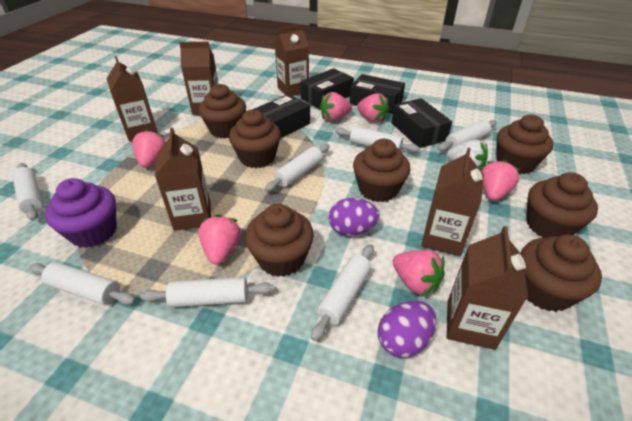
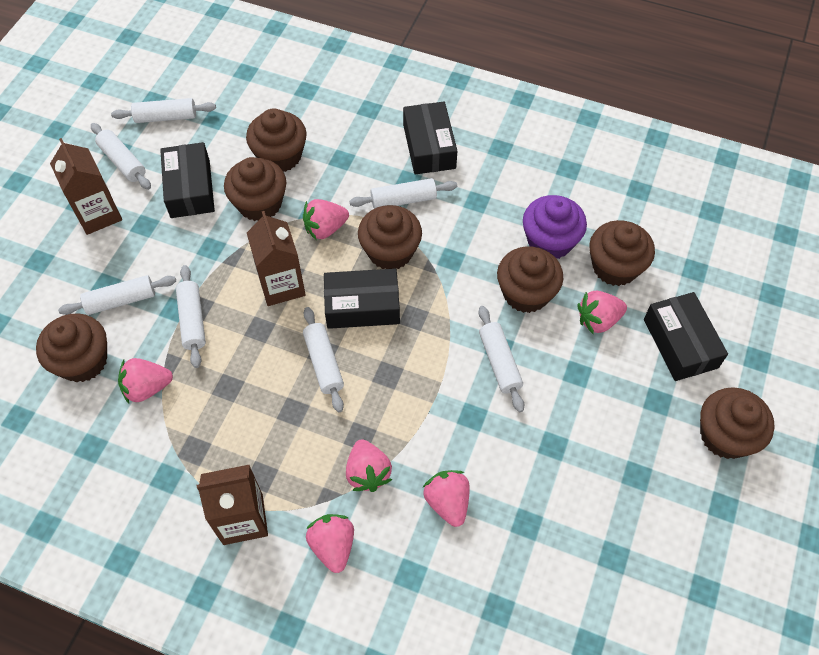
brown carton: [107,56,158,141] [155,128,211,231] [179,42,218,115] [275,24,309,96] [421,148,484,256] [447,226,528,350] = 6 -> [50,138,122,235] [197,465,268,545] [247,211,306,306] = 3
purple egg: [329,198,380,236] [378,301,436,358] = 2 -> none = 0
white strawberry: [447,140,488,171] = 1 -> none = 0

